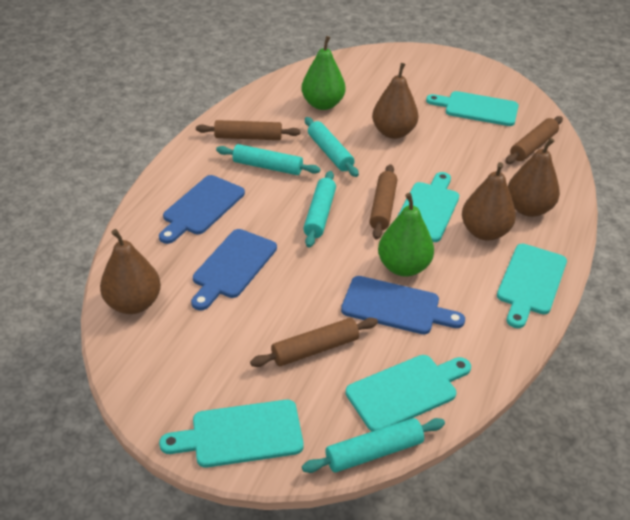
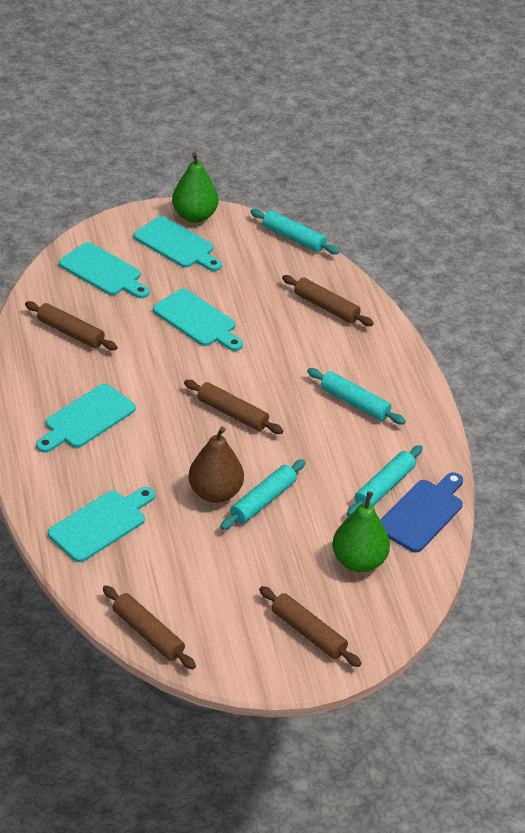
blue cutting board: [159,175,245,244] [191,229,277,310] [341,276,465,334] = 3 -> [381,472,463,553] = 1
brown pear: [100,229,161,314] [372,63,419,139] [462,162,516,241] [508,138,560,217] = 4 -> [189,427,244,503] = 1
brown rolling pin: [196,120,301,140] [250,318,378,367] [369,164,397,240] [505,116,563,164] = 4 -> [25,301,118,350] [103,586,196,669] [184,380,284,434] [259,586,361,667] [282,275,374,326] = 5

